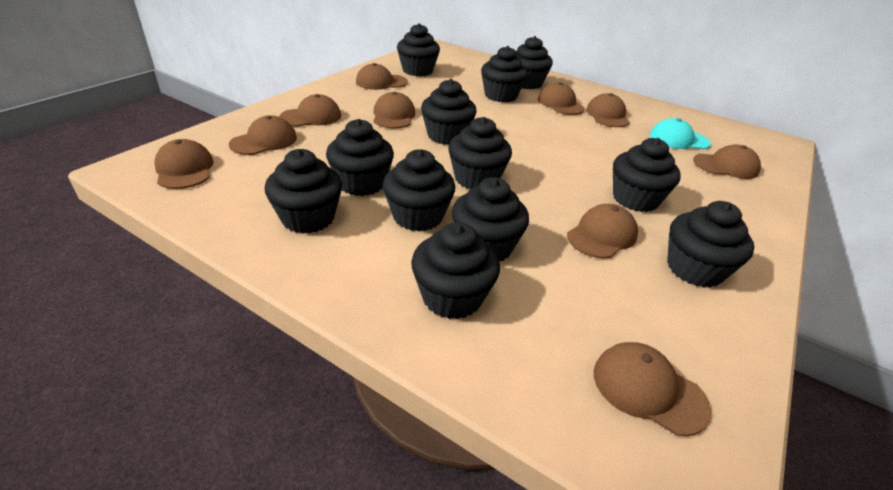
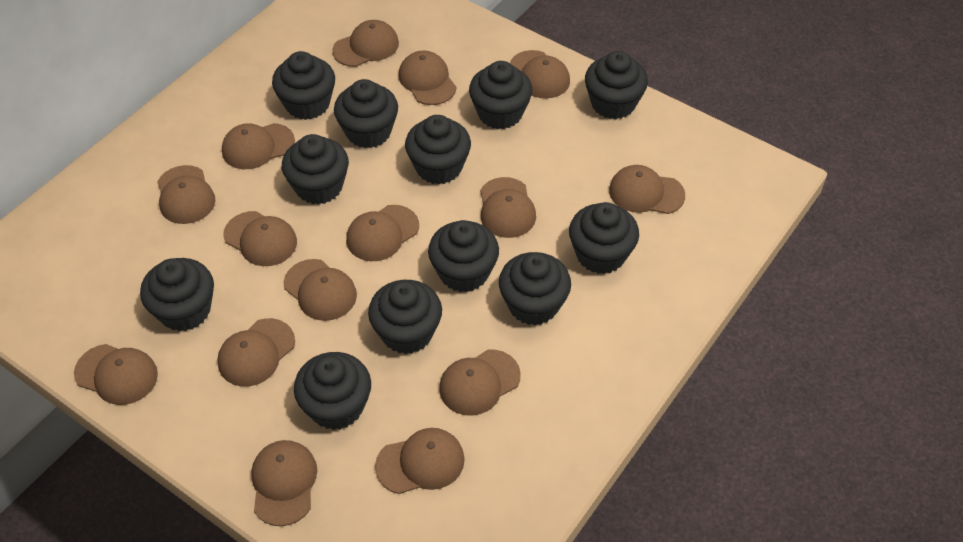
brown cap: [154,139,214,189] [229,115,297,155] [279,94,341,127] [356,63,408,90] [373,92,415,128] [538,82,585,115] [567,204,638,258] [586,93,630,127] [594,342,711,436] [693,145,761,179] = 10 -> [74,344,158,405] [157,165,215,224] [217,318,295,387] [222,123,295,169] [223,211,297,266] [251,440,317,526] [284,259,357,321] [332,20,399,67] [346,205,419,261] [375,428,465,494] [399,50,457,105] [439,350,521,416] [480,177,536,238] [510,50,570,98] [609,165,685,214] = 15
turquoise cap: [650,118,711,149] = 1 -> none = 0

